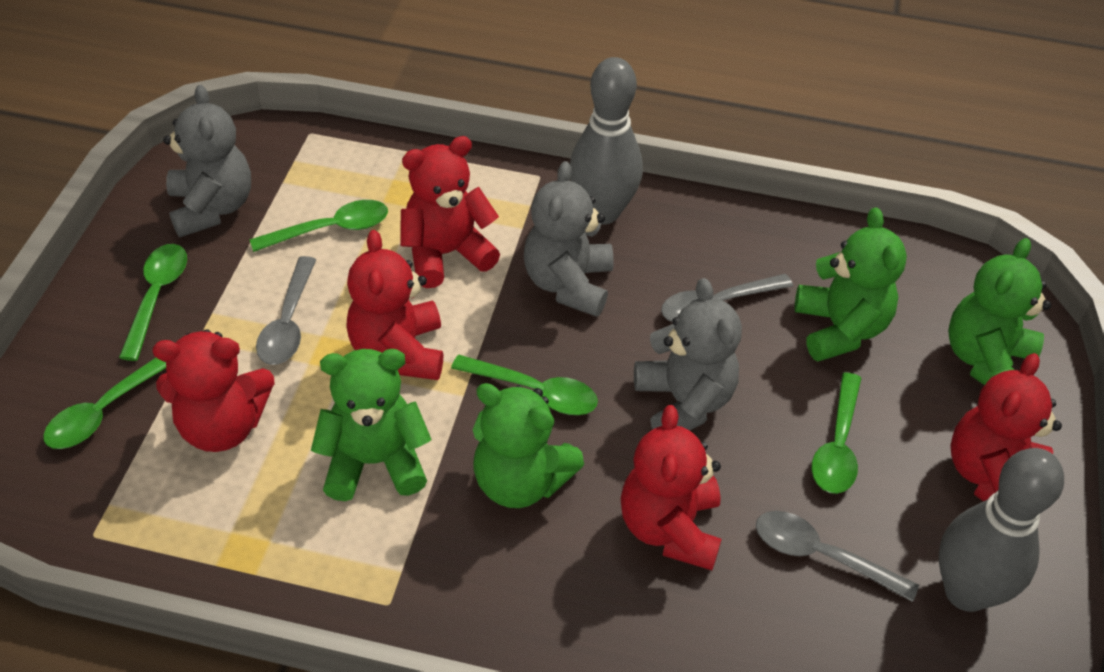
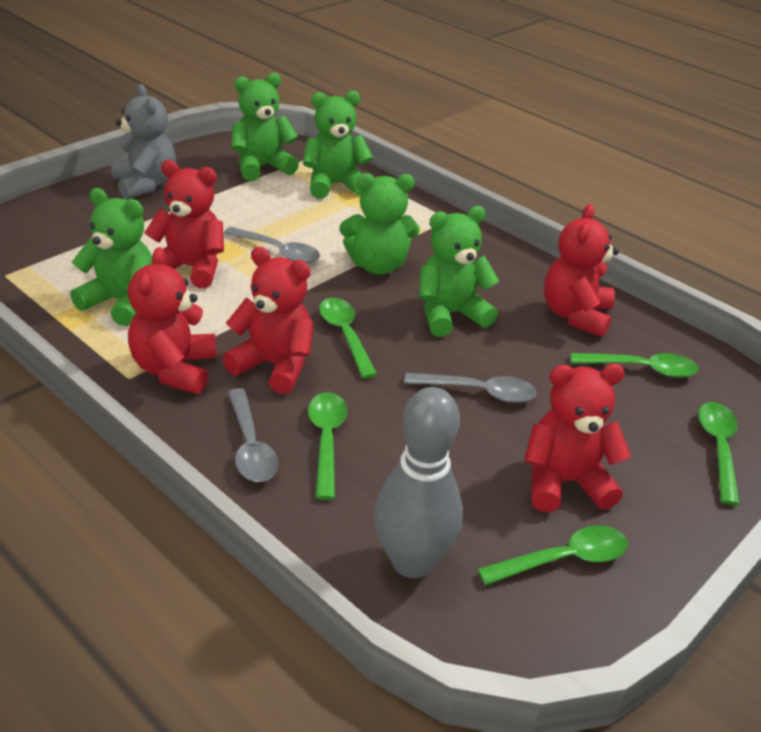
green teddy bear: [311,349,432,501] [473,383,584,508] [795,207,907,362] [948,238,1051,385] = 4 -> [70,188,152,326] [231,73,299,181] [303,91,373,199] [339,173,420,275] [419,206,499,337] = 5
grey bowling pin: [570,57,643,225] [939,448,1064,612] = 2 -> [374,387,463,578] = 1
grey teddy bear: [163,85,251,237] [524,161,614,317] [634,278,742,430] = 3 -> [111,84,176,200] = 1

